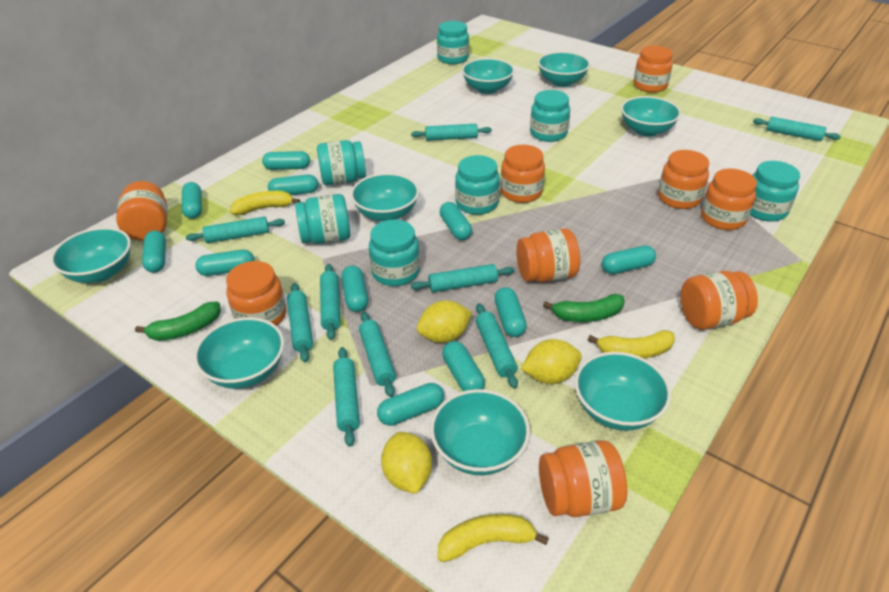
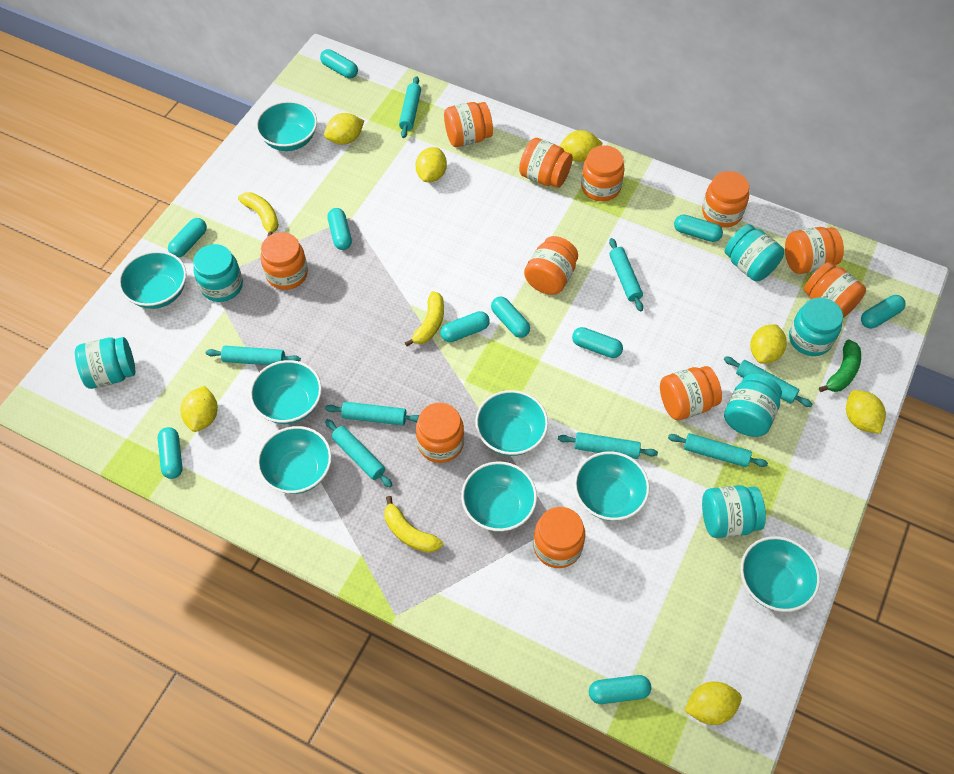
green banana: [135,302,221,341] [543,294,625,322] = 2 -> [819,339,861,392] = 1
orange jar: [116,181,167,241] [226,261,286,326] [500,145,545,203] [516,228,580,282] [539,440,627,517] [633,46,673,93] [658,150,709,209] [680,271,758,330] [701,169,757,230] = 9 -> [260,232,308,290] [416,403,464,463] [444,102,493,147] [519,138,573,188] [524,236,578,295] [533,507,585,568] [581,145,625,201] [660,366,722,420] [702,171,749,228] [785,227,844,274] [804,262,866,318] = 11
turquoise capsule: [142,231,166,273] [182,182,202,219] [195,249,254,276] [262,151,310,170] [268,174,318,195] [341,266,368,312] [377,383,444,426] [440,202,472,240] [442,341,485,391] [494,287,527,337] [602,245,656,274] = 11 -> [158,427,183,479] [168,218,207,258] [320,49,358,78] [328,208,352,250] [440,311,490,342] [491,297,530,338] [572,327,623,358] [589,675,651,704] [674,214,723,242] [861,295,906,328] = 10
turquoise jar: [295,194,350,244] [317,140,366,186] [369,220,420,286] [437,21,469,64] [455,155,500,215] [530,90,570,142] [750,161,800,222] = 7 -> [75,337,135,389] [193,244,243,302] [702,485,766,538] [724,374,782,437] [725,224,784,282] [789,297,843,356] = 6
turquoise rolling pin: [186,216,285,243] [287,283,313,362] [320,264,341,340] [333,347,360,447] [359,312,396,397] [411,124,492,141] [411,264,514,292] [476,303,518,389] [753,117,841,141] = 9 -> [206,346,301,365] [325,402,419,426] [325,419,392,487] [399,76,421,138] [558,432,658,459] [609,238,643,312] [668,433,768,467] [724,356,812,407] = 8
yellow lemon: [381,432,432,494] [417,301,472,343] [521,339,582,384] = 3 -> [180,386,218,432] [324,113,364,145] [415,147,447,182] [560,130,603,162] [684,681,742,725] [750,324,787,364] [846,390,886,434] = 7

